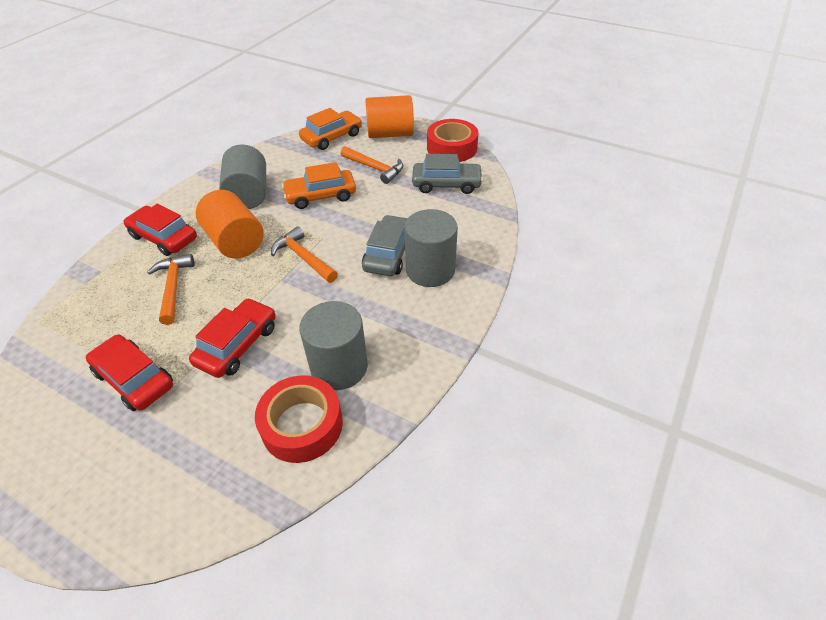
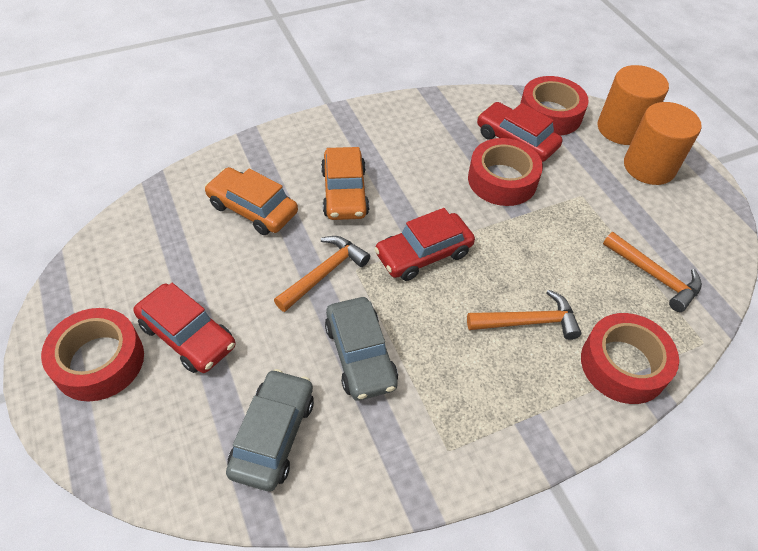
grey cylinder: [219,144,266,209] [299,301,368,390] [404,209,458,287] = 3 -> none = 0
red tape: [255,375,343,463] [427,119,478,162] = 2 -> [41,308,144,401] [468,138,543,206] [520,76,589,136] [581,313,679,404] = 4

